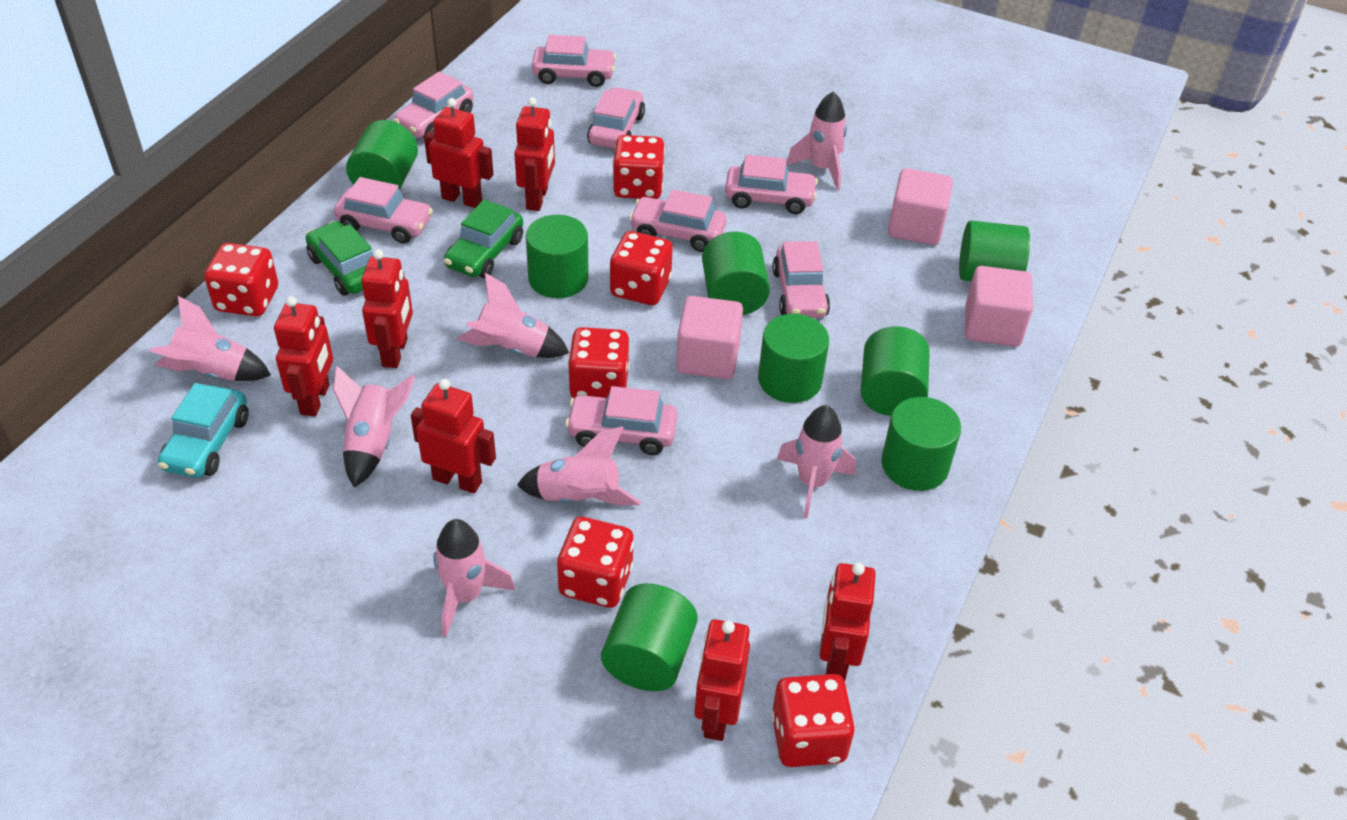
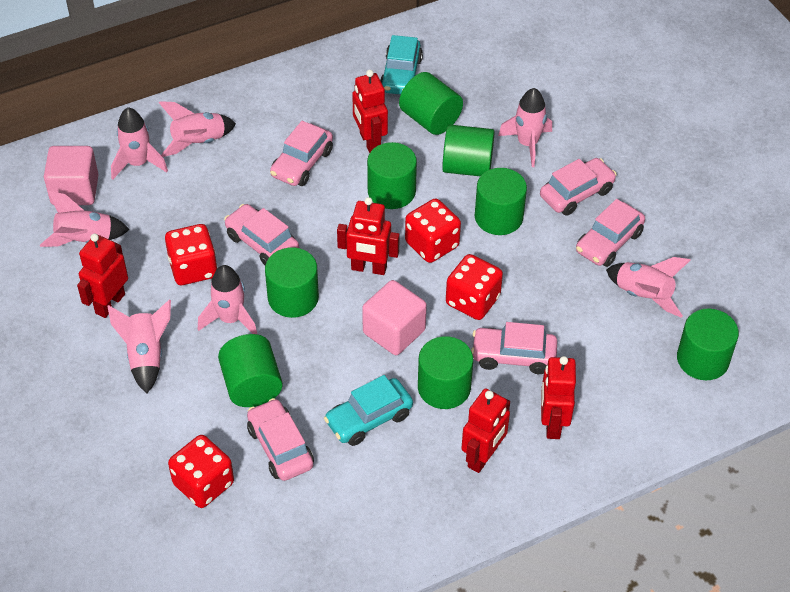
green car: [306,221,373,296] [444,200,523,278] = 2 -> none = 0
pink car: [334,177,433,243] [393,72,474,138] [532,35,616,87] [565,386,677,455] [587,87,645,148] [629,189,726,252] [725,155,818,214] [772,241,830,318] = 8 -> [224,204,299,265] [247,398,314,481] [270,121,333,186] [471,322,557,374] [540,158,617,216] [576,199,645,267] = 6
pink cube: [676,296,743,379] [888,168,953,245] [965,266,1033,346] = 3 -> [44,146,99,205] [362,280,427,355] = 2
red dice: [204,243,278,316] [557,517,634,608] [568,327,629,398] [610,231,673,305] [613,135,665,199] [771,674,855,767] = 6 -> [165,224,218,285] [168,435,234,508] [405,199,461,263] [446,254,503,320] = 4
red robot: [274,296,333,417] [361,249,413,368] [410,379,496,493] [424,98,493,208] [514,97,555,211] [694,619,750,741] [820,563,876,681] = 7 -> [77,234,128,318] [337,197,400,275] [352,70,388,153] [461,388,510,473] [541,356,576,439] = 5
turquoise car: [158,383,249,478] = 1 -> [324,375,413,446] [380,35,423,95] = 2

